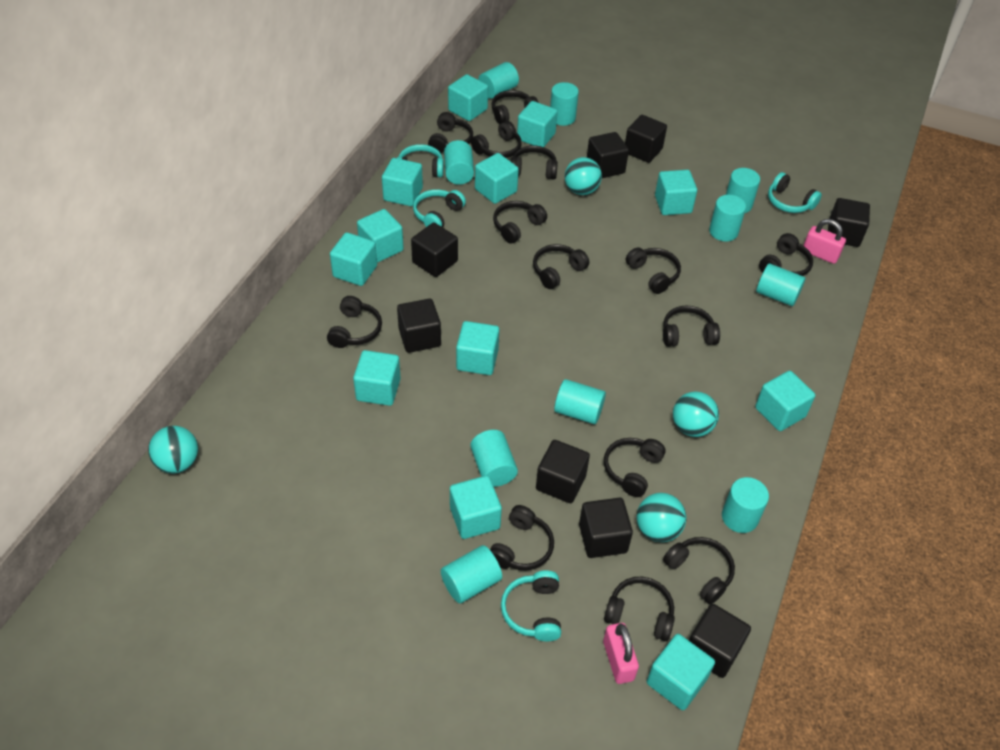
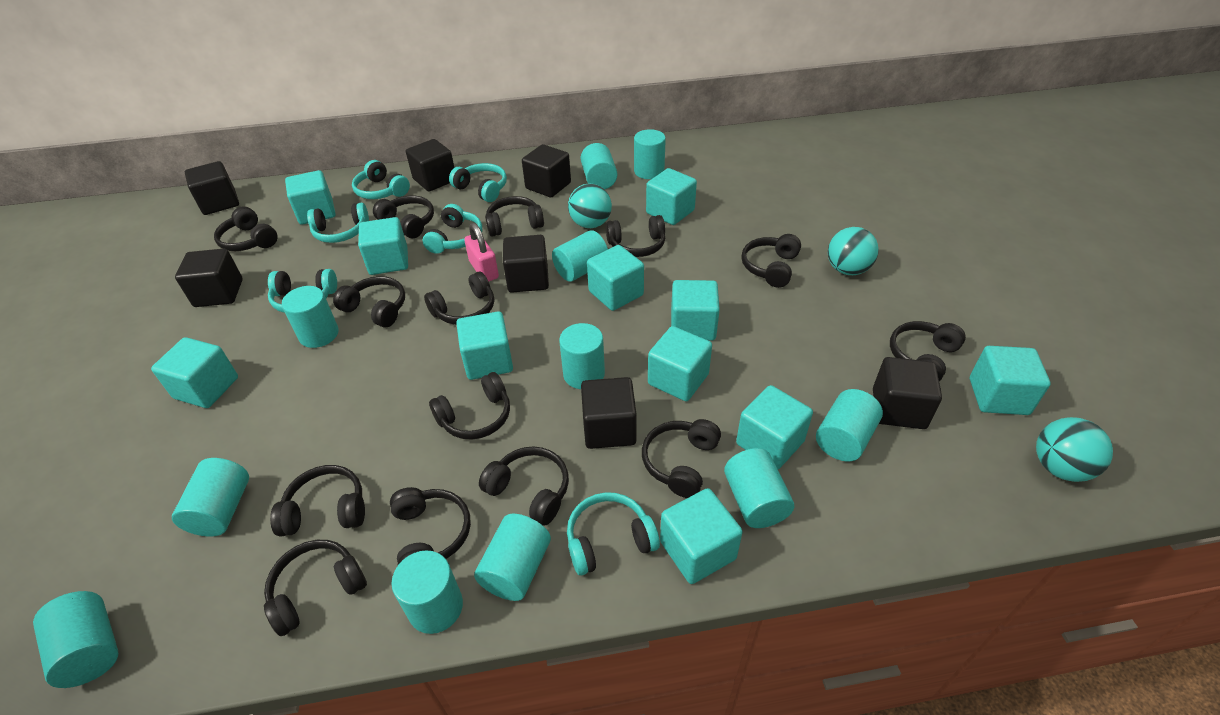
black cube: [397,299,441,353] [411,223,458,277] [536,440,590,503] [579,498,633,558] [587,132,629,178] [625,115,667,163] [689,604,751,678] [828,198,870,247] = 8 -> [175,249,243,307] [185,161,239,215] [406,139,455,192] [503,235,549,293] [522,144,571,197] [581,377,637,449] [873,357,942,429] = 7
pink padlock: [603,623,639,684] [803,219,846,264] = 2 -> [464,223,499,282] = 1
turquoise ball: [148,426,198,473] [565,157,602,195] [637,493,686,542] [673,391,719,437] = 4 -> [568,184,612,228] [828,227,879,275] [1036,417,1113,482] = 3
turquoise cube: [330,232,377,286] [353,350,401,406] [357,209,404,262] [382,158,423,206] [448,74,488,121] [450,476,502,539] [456,321,499,375] [475,153,519,204] [517,101,558,147] [647,634,715,710] [655,170,697,215] [755,371,815,431] = 12 -> [151,337,238,408] [285,170,336,225] [358,217,408,275] [456,311,513,380] [587,245,644,311] [646,168,697,225] [648,326,712,401] [660,488,743,584] [671,280,720,341] [736,385,813,469] [970,346,1051,415] = 11
turquoise cylinder: [441,545,502,603] [444,140,474,185] [470,430,518,487] [478,62,519,99] [550,82,579,126] [554,379,606,424] [709,195,746,242] [722,477,769,533] [726,168,760,213] [756,264,805,306] = 10 -> [33,591,118,688] [172,458,249,536] [282,286,339,348] [392,550,463,634] [474,514,551,601] [552,230,608,282] [559,323,605,389] [581,143,617,189] [634,129,666,179] [724,448,794,528] [816,389,883,461] = 11
turquoise headphones: [397,144,444,177] [413,189,466,227] [501,570,561,641] [768,172,822,213] = 4 -> [268,269,337,313] [307,203,369,243] [352,160,410,199] [423,204,482,254] [449,163,507,202] [567,492,660,576] = 6

